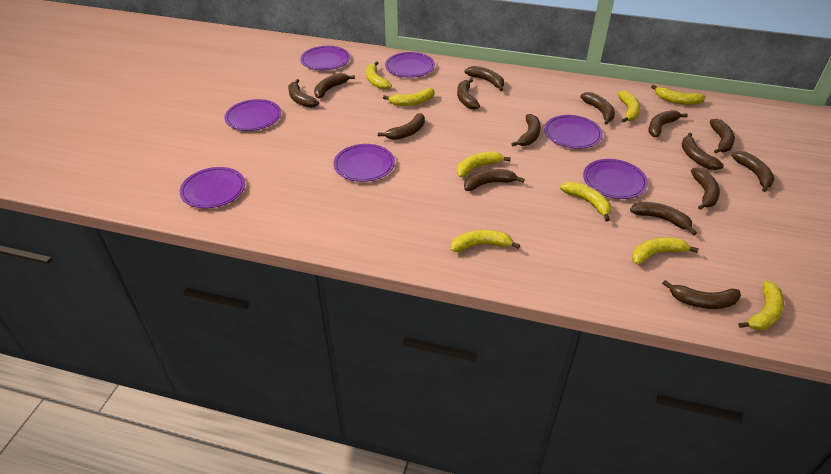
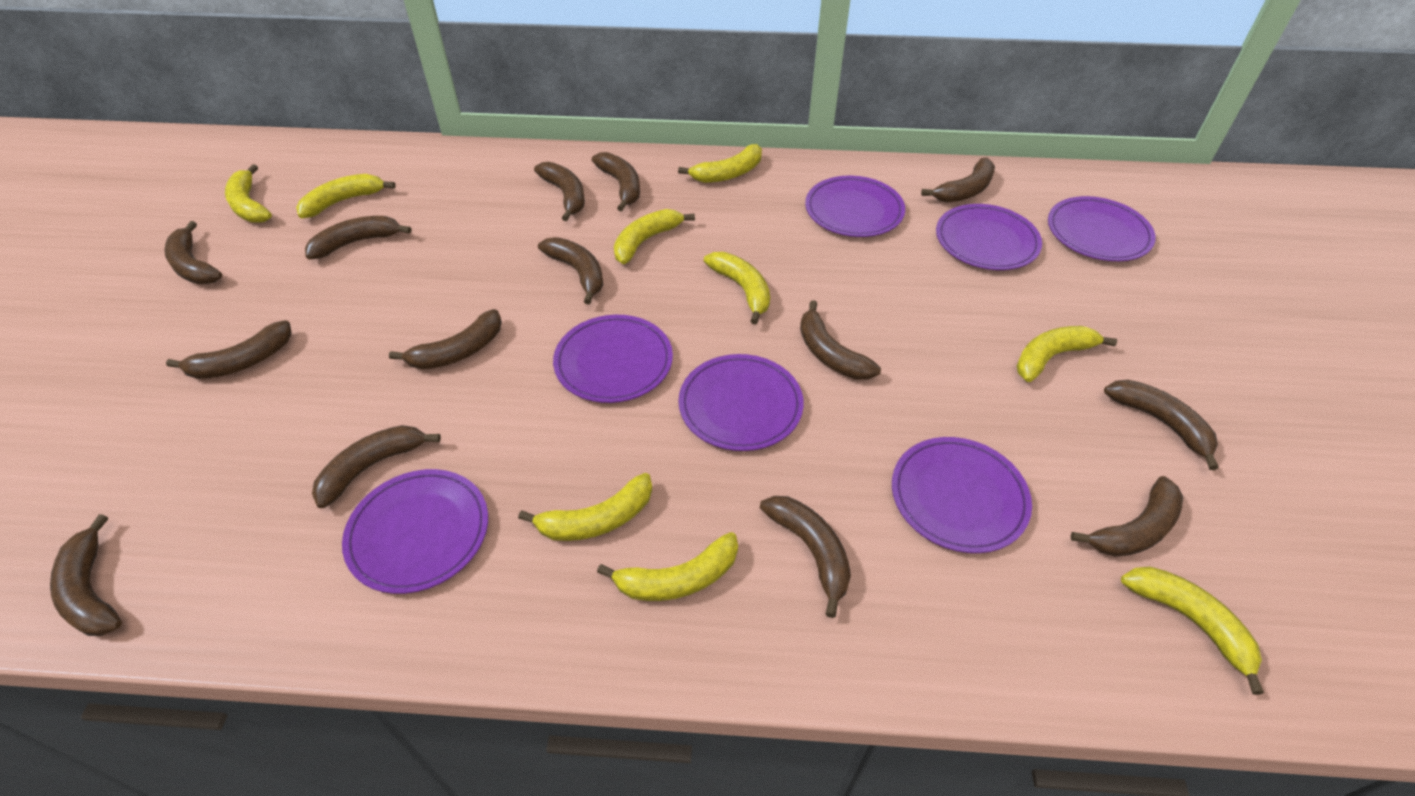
brown banana: [288,79,319,108] [314,73,355,99] [378,113,425,140] [457,78,480,109] [464,66,504,91] [464,169,525,191] [511,114,541,146] [580,92,615,125] [630,202,697,235] [648,110,688,137] [662,280,741,309] [682,133,724,170] [691,168,720,210] [710,119,735,154] [732,151,775,192] = 15 -> [50,514,122,636] [164,221,222,284] [166,320,292,379] [305,216,411,259] [312,425,441,508] [389,309,502,369] [534,162,585,221] [538,237,603,305] [592,152,640,211] [760,496,851,618] [800,300,881,380] [921,158,995,203] [1071,476,1183,557] [1104,380,1218,470] = 14

